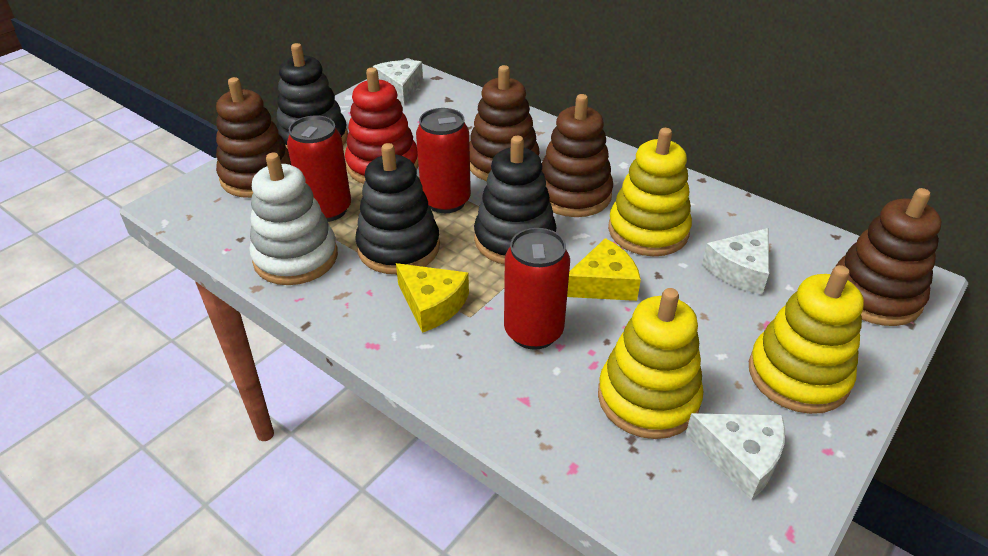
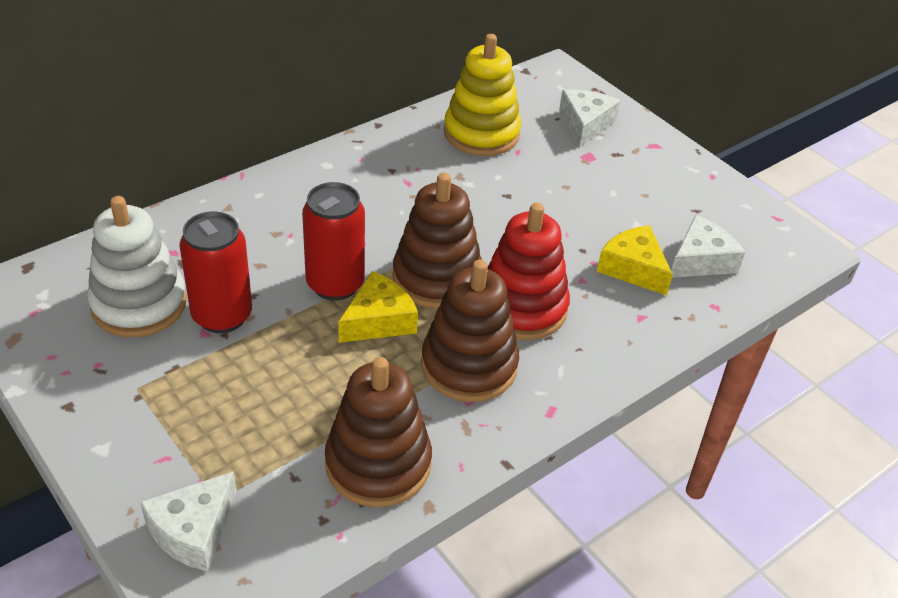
black stacking toy: [276,43,348,149] [355,143,440,274] [474,136,557,264] = 3 -> none = 0
brown stacking toy: [216,77,291,198] [469,65,540,181] [542,94,613,217] [835,188,942,326] = 4 -> [325,357,432,507] [393,173,482,309] [421,260,519,402] = 3
red can: [287,115,351,222] [416,108,471,213] [504,228,570,350] = 3 -> [179,212,252,333] [302,182,365,301] = 2
yellow stacking toy: [598,288,703,439] [608,128,692,256] [749,265,864,414] = 3 -> [444,34,521,156] = 1

